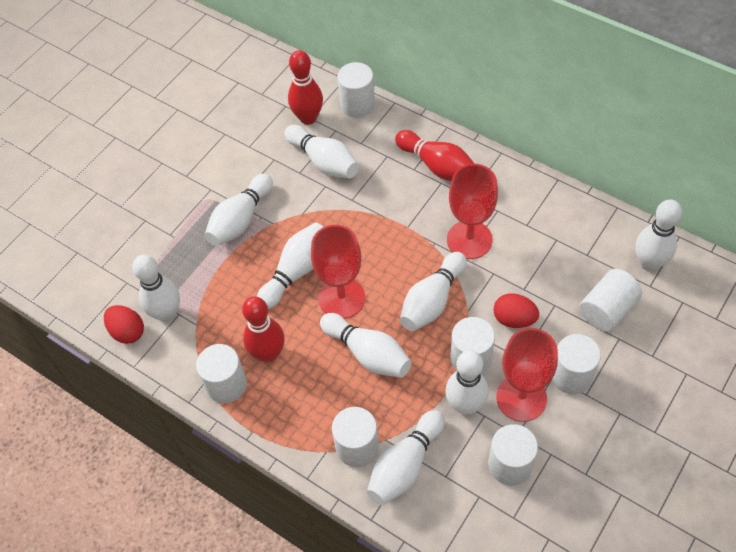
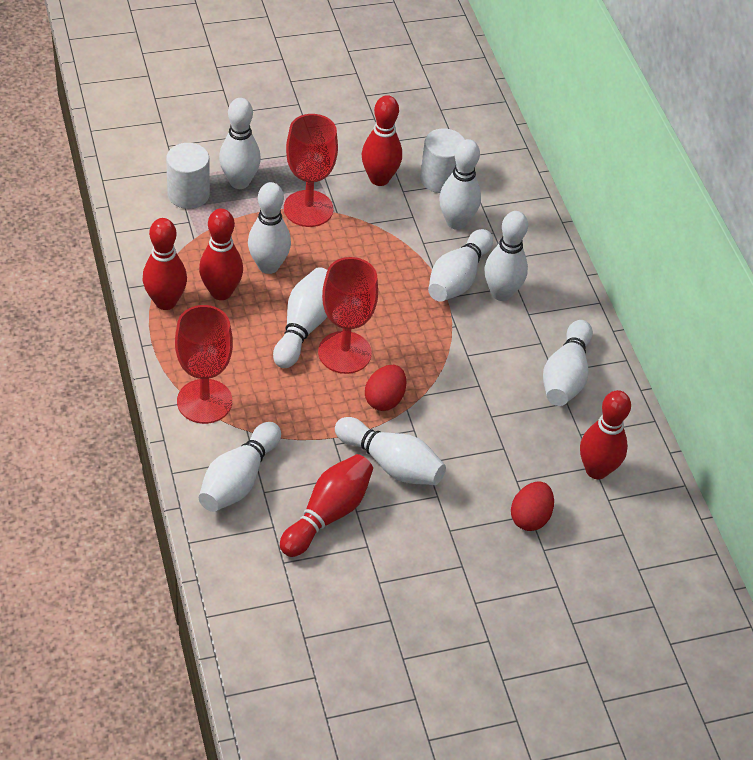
red bowling pin: [242,296,285,363] [288,50,323,125] [395,130,475,181] = 3 -> [143,218,187,310] [199,208,243,300] [280,454,373,557] [362,95,402,186] [580,390,631,479] = 5
white cylinder: [196,344,247,403] [332,407,379,467] [337,62,375,118] [450,317,495,374] [488,424,538,486] [552,334,601,394] [579,269,642,332] = 7 -> [166,143,210,209] [420,129,465,193] = 2

